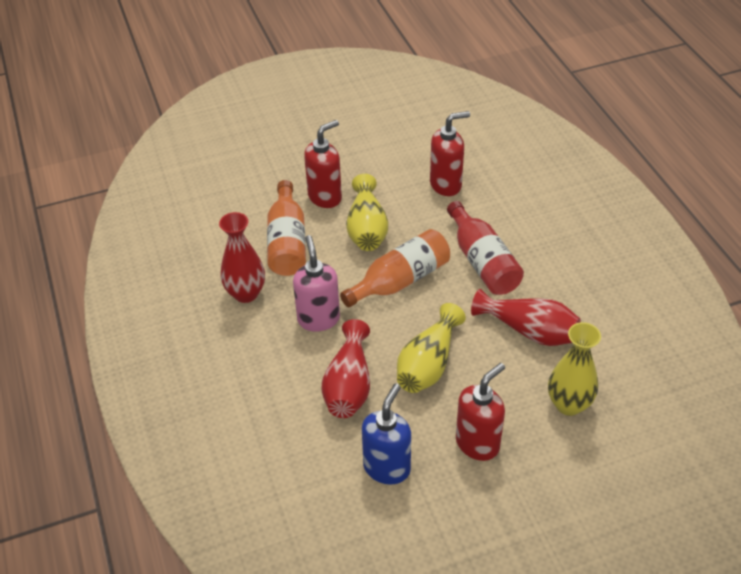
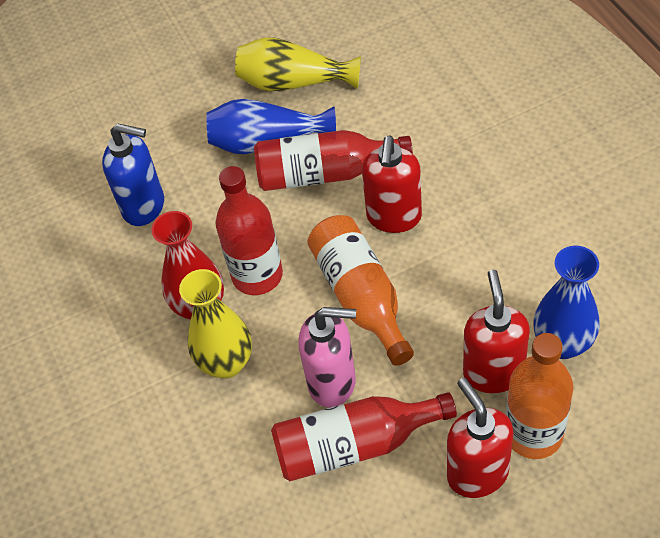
blue vase: none = 0 -> [206,99,336,155] [533,246,600,359] = 2
red bottle: [447,201,524,295] = 1 -> [216,166,283,295] [254,130,413,191] [271,392,457,481] = 3
red vase: [219,212,265,303] [322,319,370,418] [471,289,581,346] = 3 -> [151,211,224,320] = 1
yellow vase: [346,174,388,251] [397,303,466,393] [548,322,601,416] = 3 -> [179,269,252,379] [235,37,361,91] = 2

